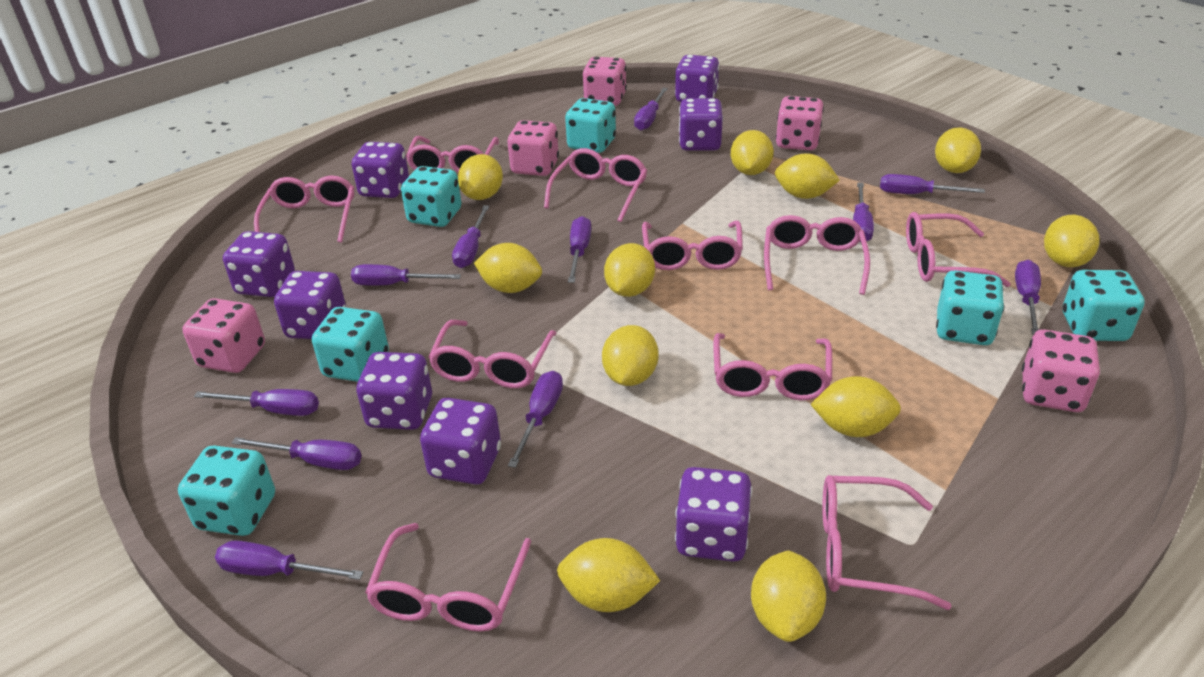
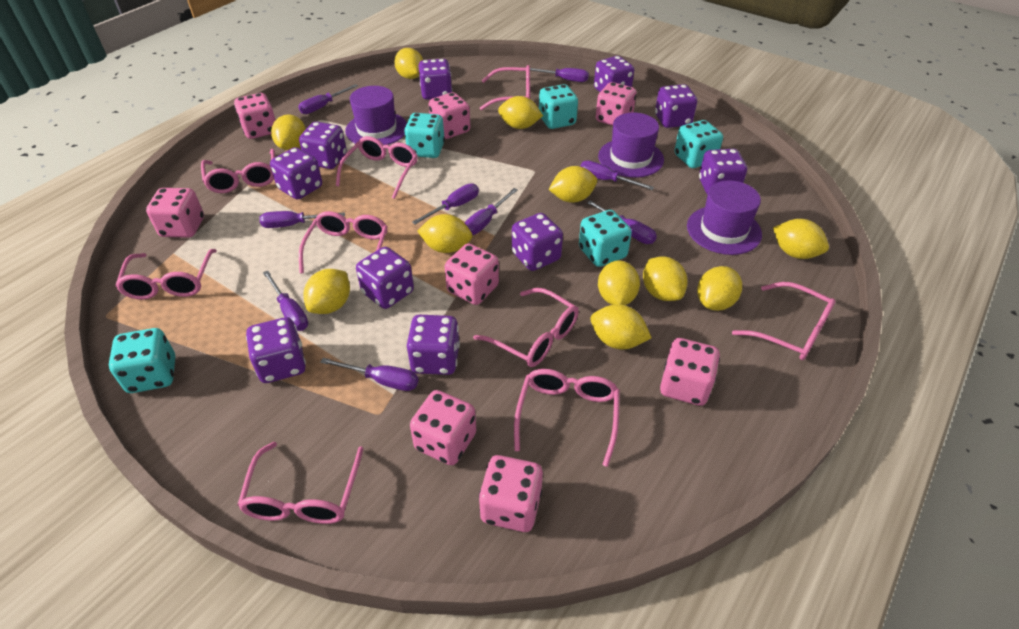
pink dice: [183,298,265,373] [507,120,559,176] [583,57,627,106] [776,96,824,150] [1022,329,1100,412] = 5 -> [146,188,204,238] [234,93,275,139] [410,390,476,465] [429,92,470,139] [444,244,499,305] [479,455,543,532] [596,82,637,126] [660,338,720,406] = 8
pink glasses: [254,175,354,243] [365,523,531,632] [406,136,499,173] [428,320,557,388] [544,148,647,222] [642,221,743,270] [713,333,832,401] [764,215,870,295] [822,475,952,610] [906,212,1010,287] = 10 -> [115,249,217,300] [201,149,275,193] [237,442,364,524] [299,211,388,273] [336,136,418,199] [473,288,579,367] [480,65,530,110] [514,369,620,467] [732,282,836,360] = 9
purple dice: [223,231,295,297] [274,271,346,339] [352,142,409,198] [356,352,432,430] [420,398,501,485] [675,55,719,102] [675,467,752,562] [679,98,723,151] = 8 -> [246,317,306,383] [270,147,322,200] [299,122,347,169] [356,247,414,309] [407,315,460,375] [419,59,452,100] [512,213,563,271] [594,56,634,92] [655,84,697,128] [699,149,747,195] = 10
purple hat: none = 0 -> [345,86,407,145] [598,113,664,178] [687,181,762,255] = 3
purple screwdriver: [194,389,319,416] [215,540,363,580] [232,437,361,470] [351,264,461,285] [452,205,490,268] [508,371,563,468] [568,216,591,283] [634,88,668,131] [853,182,874,242] [880,174,985,194] [1015,260,1041,335] = 11 -> [259,211,345,228] [263,271,308,331] [298,84,358,114] [320,358,418,391] [412,183,479,225] [465,188,518,235] [530,68,589,82] [580,161,654,190] [587,200,657,244] = 9
turquoise dice: [178,445,275,536] [312,307,389,382] [401,166,461,227] [565,98,616,153] [936,270,1004,345] [1063,270,1145,341] = 6 -> [109,328,175,393] [404,113,445,158] [539,84,578,129] [579,210,632,267] [674,120,723,168] = 5

